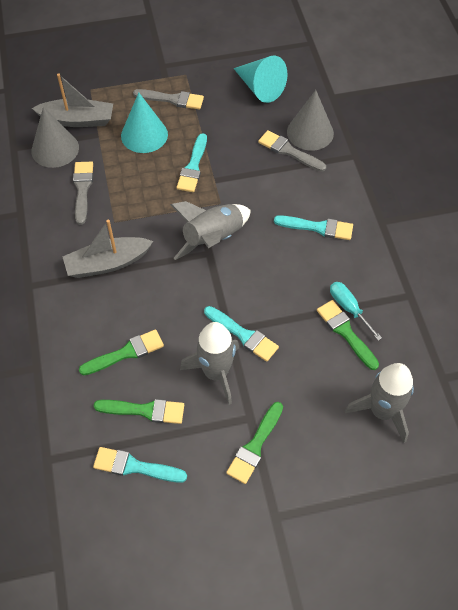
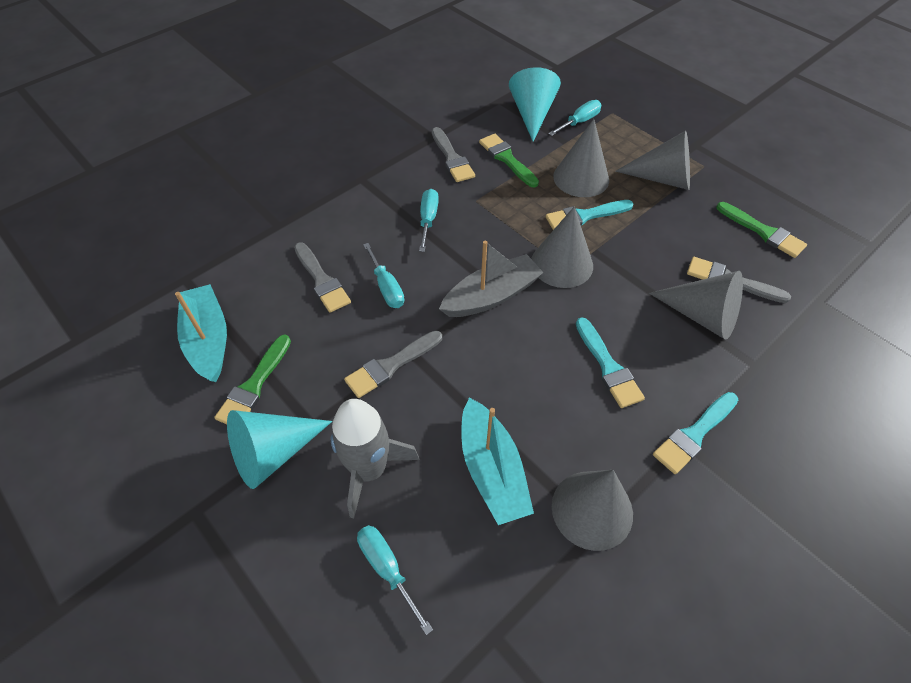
green brush: [79,329,164,375] [94,399,184,424] [226,402,283,484] [317,300,379,370] = 4 -> [214,335,291,424] [479,134,539,187] [716,202,807,258] = 3
grey boat: [32,73,113,127] [63,220,153,278] = 2 -> [439,241,544,317] = 1
grey brush: [73,162,93,225] [133,89,204,110] [258,130,326,172] = 3 -> [294,242,351,313] [344,330,442,398] [432,127,475,182] [687,257,791,303] = 4
grey cone: [31,107,79,168] [287,90,334,151] = 2 -> [531,206,593,288] [552,470,633,551] [553,119,609,197] [615,130,690,190] [649,271,743,340] = 5
grey rocket: [170,201,251,260] [180,322,239,405] [345,363,414,443] = 3 -> [331,399,419,518] = 1
turquoise boat: none = 0 -> [175,284,227,382] [461,398,534,525] = 2
turquoise brush: [93,447,187,483] [177,133,207,192] [204,306,279,362] [274,215,353,240] = 4 -> [546,200,634,230] [576,317,645,408] [653,392,738,474] = 3
turquoise screwdriver: [330,282,382,340] = 1 -> [357,525,433,635] [363,243,404,308] [419,189,439,252] [548,100,602,136] = 4

